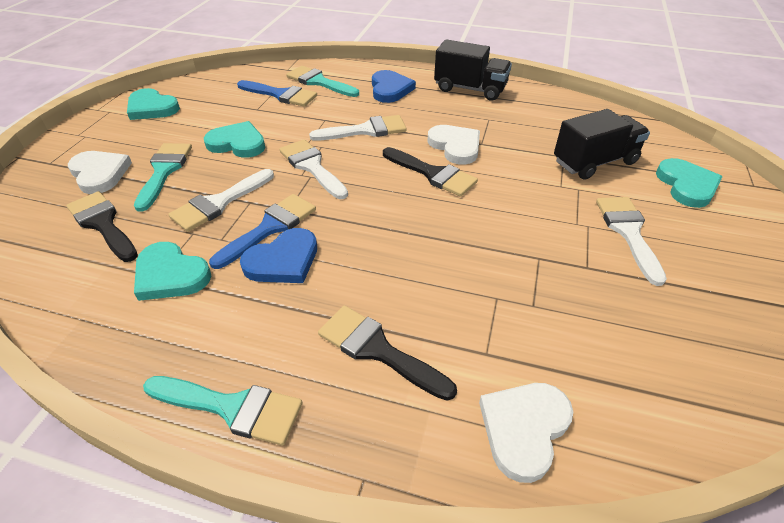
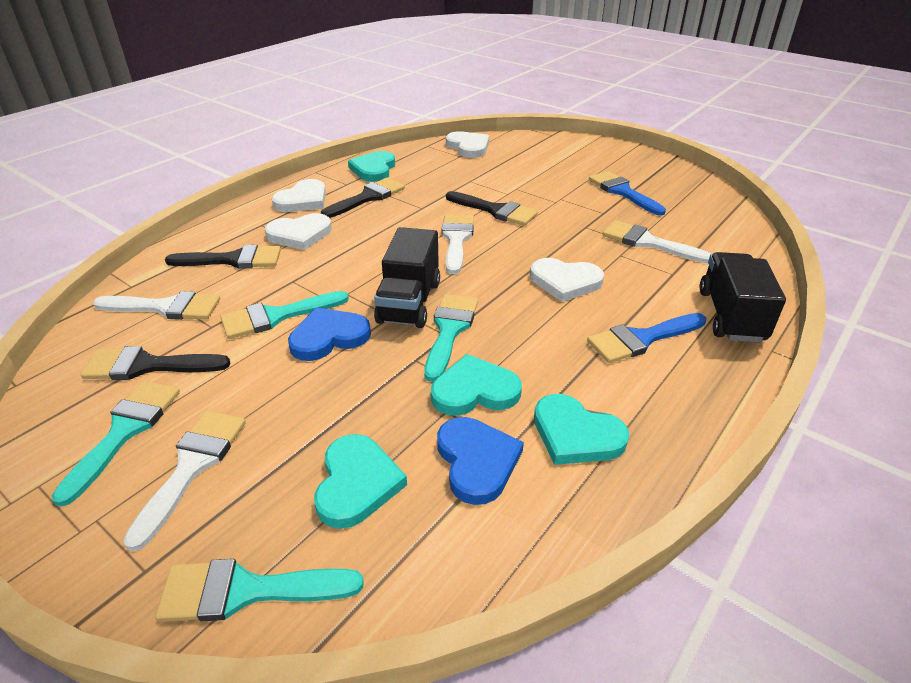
black brush: [66,191,138,262] [318,306,457,401] [383,147,478,197] = 3 -> [81,346,230,380] [165,245,281,269] [321,178,405,218] [446,191,538,226] = 4
turquoise brush: [134,143,192,212] [143,376,303,446] [286,66,359,97] = 3 -> [52,381,180,507] [155,559,364,622] [221,291,349,339] [424,294,478,382] = 4
white heart: [68,151,132,194] [428,125,480,165] [479,383,573,483] = 3 -> [265,213,332,250] [272,179,326,212] [446,131,489,158] [530,258,604,302] = 4

